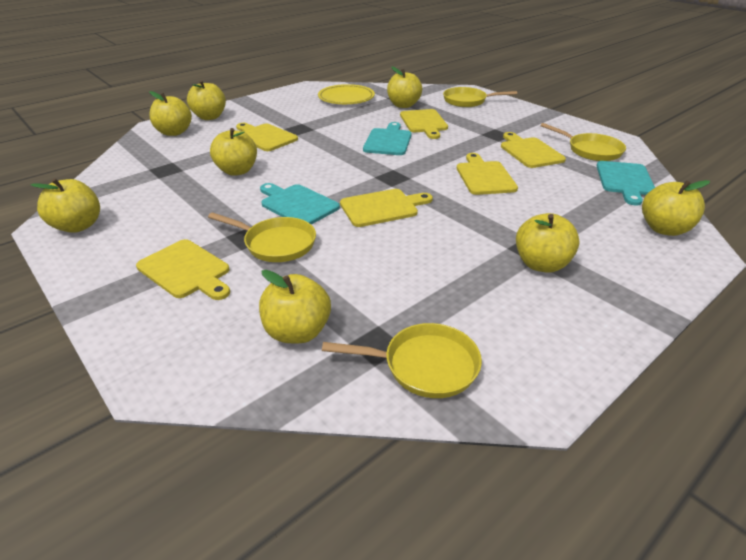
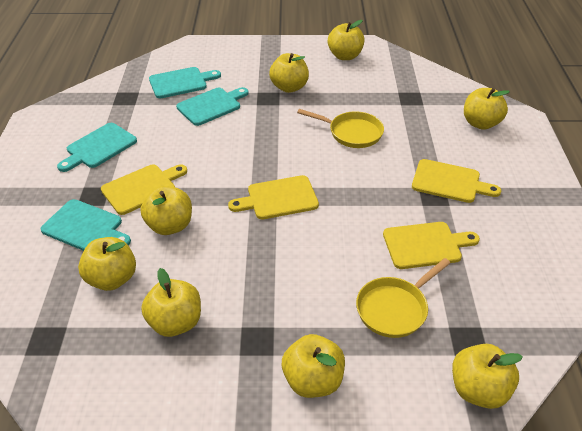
turquoise cutting board: [260,183,340,225] [363,122,412,155] [596,161,655,205] = 3 -> [41,199,131,251] [57,123,137,172] [149,67,221,98] [176,87,249,126] = 4
yellow cutting board: [136,239,230,300] [236,123,298,151] [340,189,433,227] [400,109,448,139] [457,153,518,195] [501,132,566,168] = 6 -> [101,164,187,215] [228,175,319,219] [383,222,480,269] [412,159,501,203] = 4
yellow pan: [208,212,316,262] [322,323,482,398] [443,87,517,107] [540,123,626,161] = 4 -> [297,109,384,148] [356,258,450,338] = 2
yellow plate: [318,84,375,104] = 1 -> none = 0

